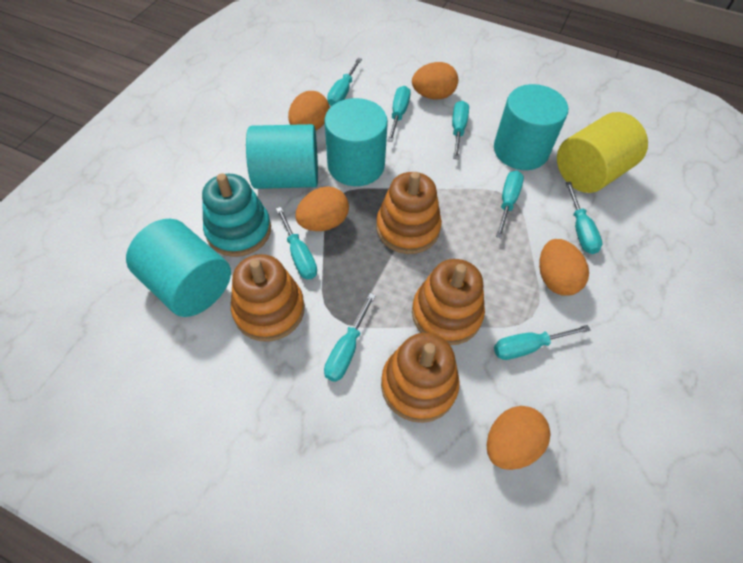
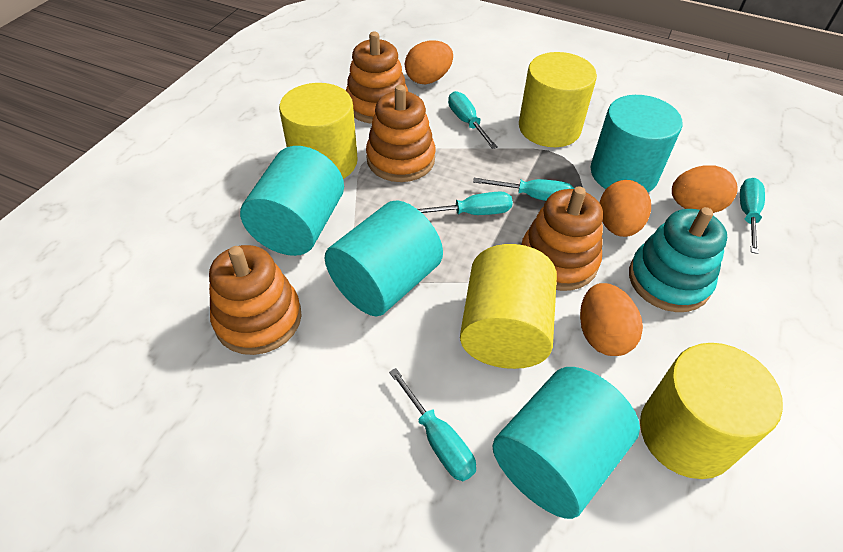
orange egg: [288,91,330,130] [295,187,349,231] [412,62,458,99] [487,406,551,470] [539,239,589,296] = 5 -> [405,41,453,84] [580,283,643,356] [599,180,651,237] [672,166,738,213] = 4
turquoise screwdriver: [276,207,317,279] [324,293,376,382] [327,58,362,106] [387,86,411,142] [452,100,469,159] [494,325,590,360] [496,171,524,239] [565,182,602,254] = 8 -> [389,368,476,481] [418,192,513,215] [448,91,498,149] [473,178,574,201] [740,178,765,254] = 5
yellow cylinder: [557,112,648,193] = 1 -> [279,83,358,179] [460,244,557,369] [519,52,597,147] [640,343,783,479] = 4

